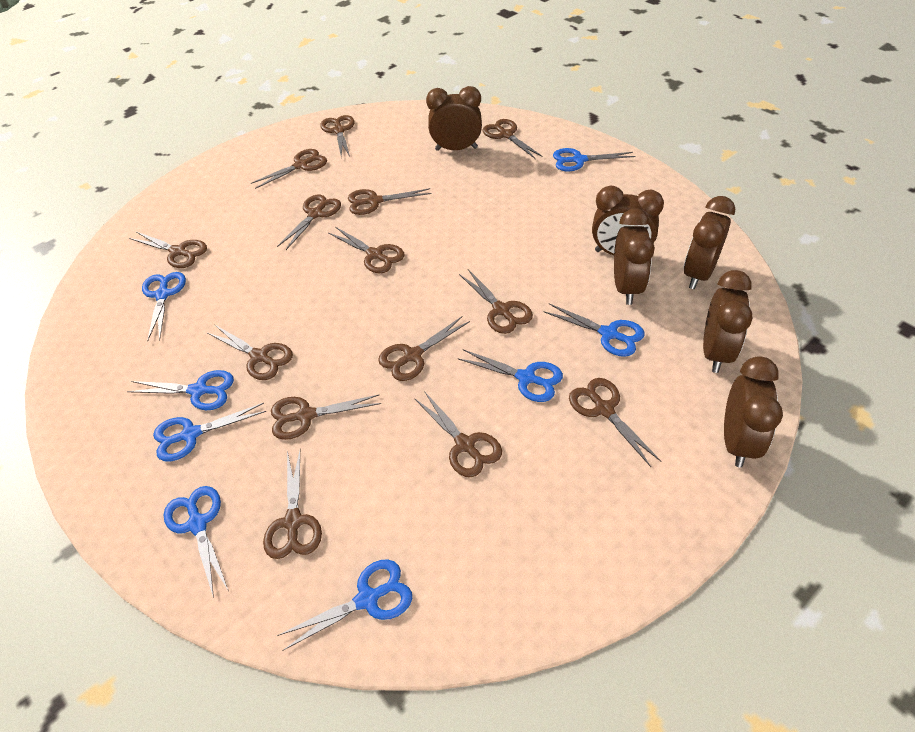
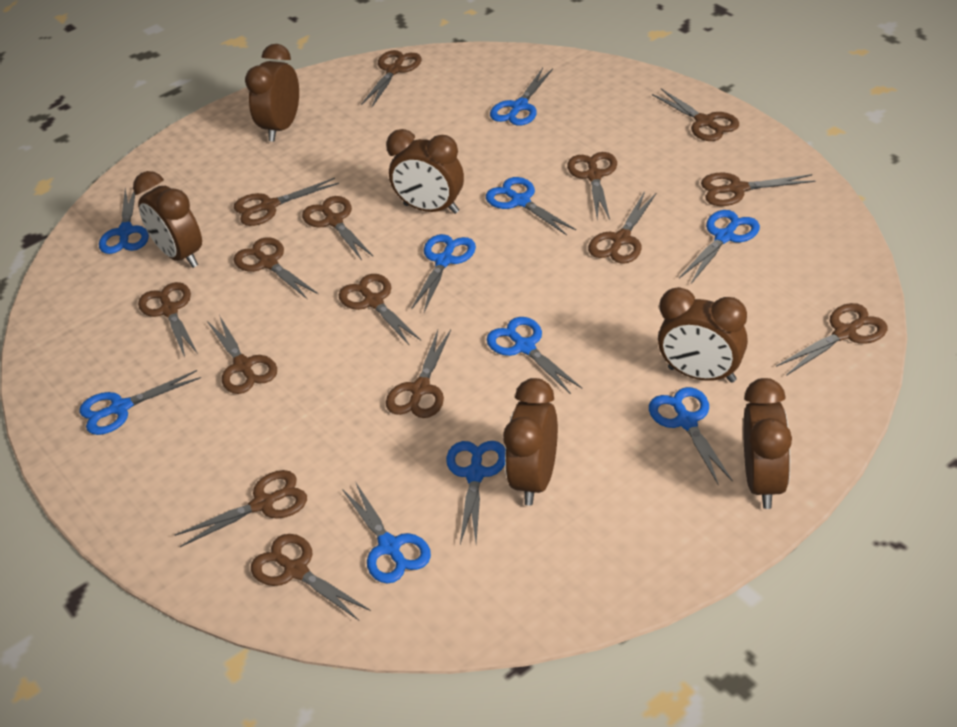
blue scissors: [127,370,234,410] [142,272,186,341] [153,403,267,461] [164,486,229,598] [277,559,412,651] [458,349,563,402] [544,304,645,357] [553,148,635,171] = 8 -> [79,370,201,435] [99,188,149,254] [342,481,431,583] [411,234,476,312] [446,441,505,544] [486,177,576,235] [487,317,582,394] [490,68,553,126] [649,387,733,485] [679,210,760,284] = 10
brown scissors: [129,232,207,268] [206,324,293,380] [251,149,327,189] [263,451,322,559] [271,395,381,440] [277,195,341,250] [320,115,354,157] [328,227,405,273] [348,188,432,215] [378,316,470,381] [414,391,502,477] [459,269,533,334] [482,119,543,159] [569,378,661,467] = 14 -> [138,282,198,357] [175,470,307,547] [207,315,277,394] [234,178,339,226] [234,237,318,300] [251,534,371,620] [302,196,373,260] [339,274,421,346] [361,50,422,107] [386,330,451,418] [567,152,617,220] [588,191,657,263] [652,89,739,141] [701,173,815,206] [776,303,888,376] = 15

